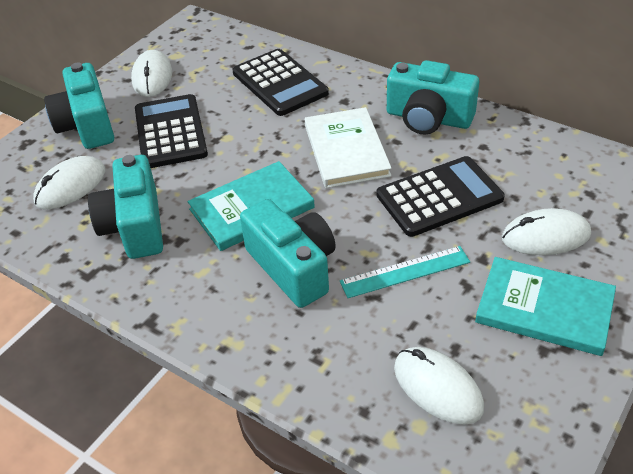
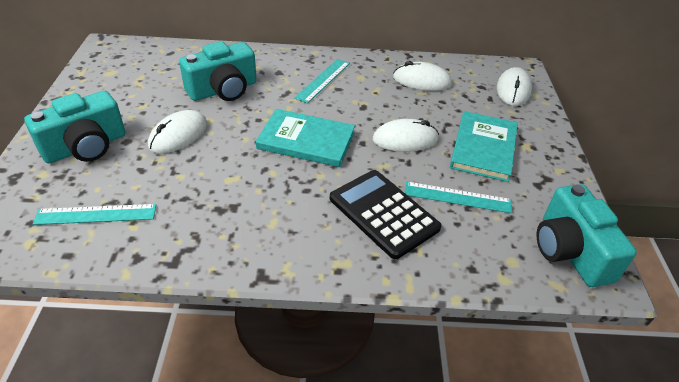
black calculator: [135,94,208,168] [232,49,329,116] [377,156,505,237] = 3 -> [330,170,442,259] = 1
turquoise camera: [44,62,114,149] [88,155,163,259] [240,199,335,308] [387,60,479,135] = 4 -> [24,91,126,163] [179,41,257,101] [536,184,637,287] = 3
turquoise ruler: [340,246,470,298] = 1 -> [33,204,156,225] [294,59,350,103] [404,182,512,213] = 3
white book: [305,107,392,188] = 1 -> none = 0

